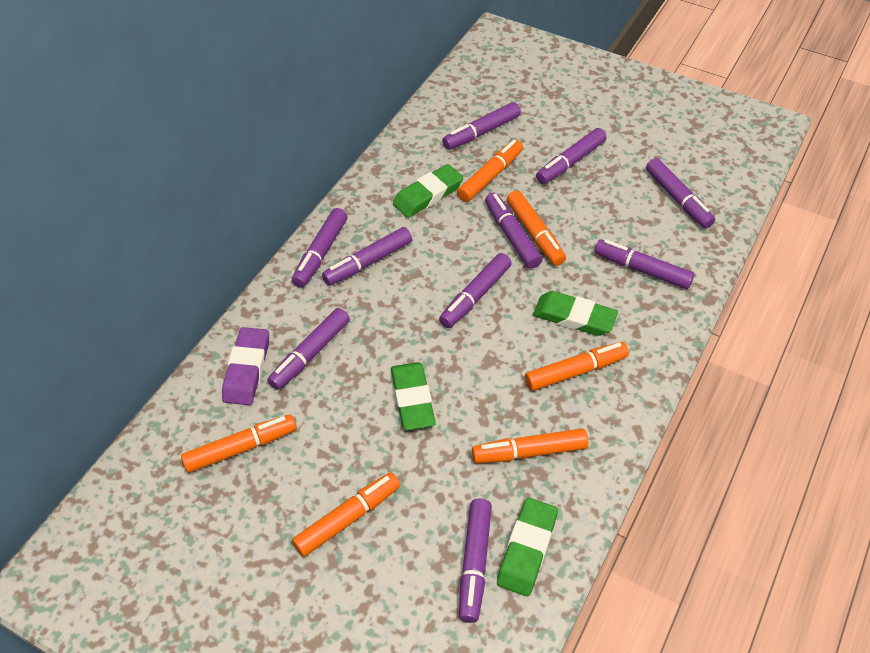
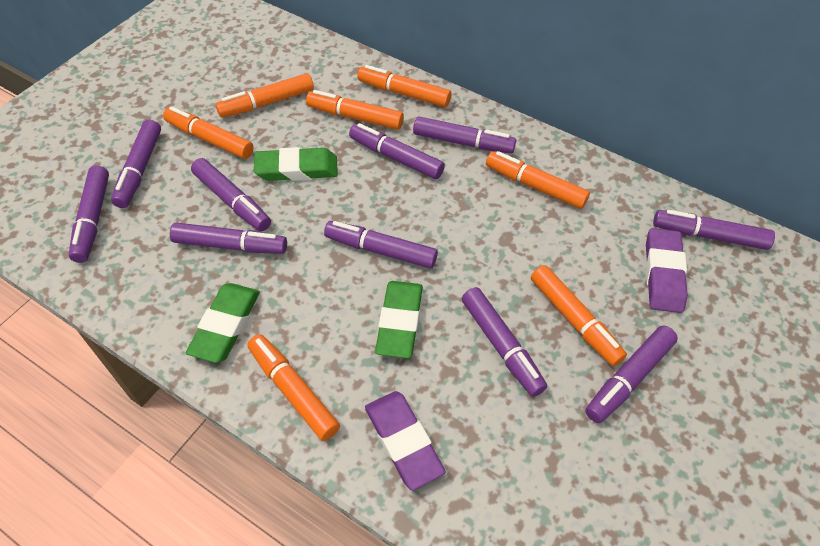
green eraser: [391,362,436,430] [393,164,463,218] [497,498,558,596] [533,291,618,336] = 4 -> [186,283,260,363] [254,147,338,181] [375,281,423,358] = 3
orange marker: [181,414,296,473] [292,472,400,557] [457,140,523,202] [472,428,588,463] [507,190,566,266] [525,342,629,391] = 6 -> [163,106,254,159] [216,73,314,118] [247,334,340,441] [306,90,404,130] [357,65,451,107] [486,151,590,209] [531,265,627,366] = 7
purple eraser: [222,327,269,405] = 1 -> [365,391,446,490] [646,228,688,313] = 2

